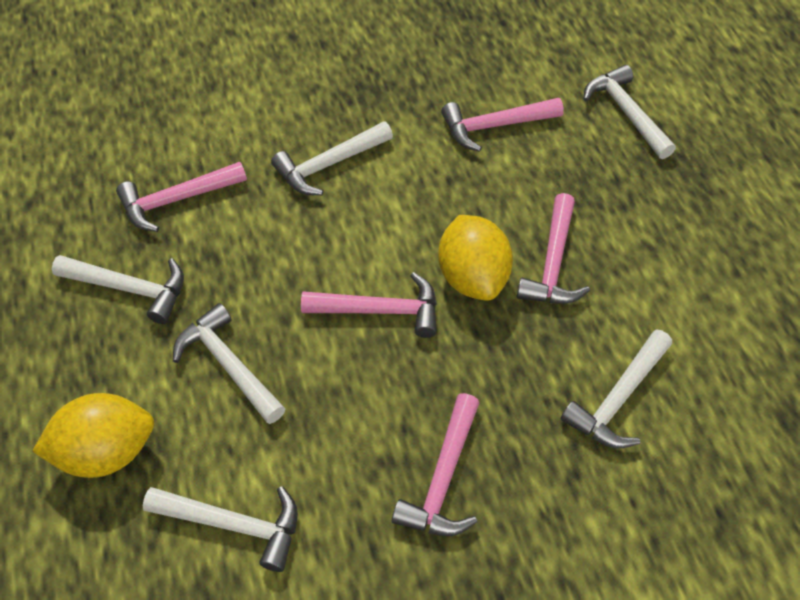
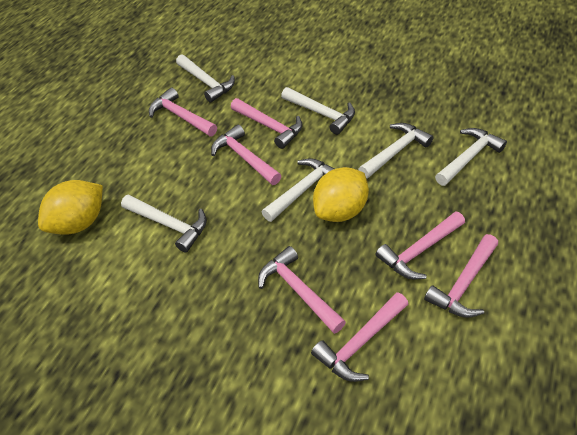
pink hammer: [116,162,247,232] [301,272,437,338] [392,393,479,536] [441,98,564,152] [517,193,590,304] = 5 -> [149,88,217,136] [211,125,281,185] [231,98,303,149] [258,246,346,334] [311,292,408,382] [376,211,465,279] [424,234,498,318] = 7

